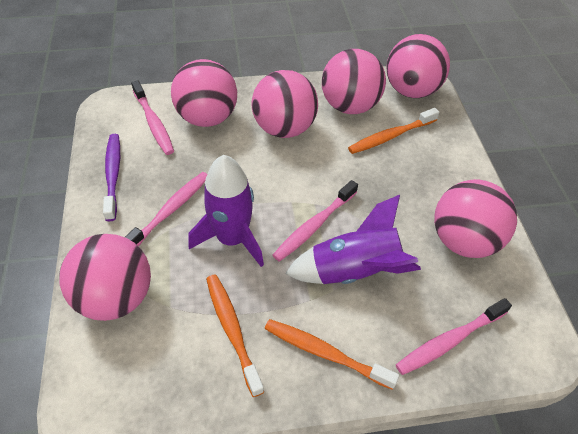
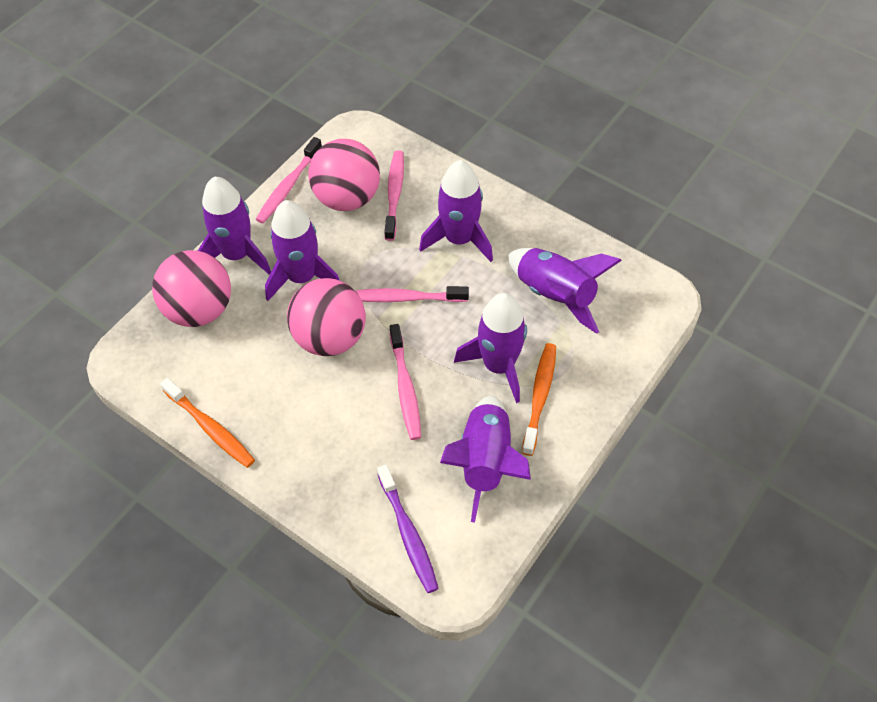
orange toothbrush: [206,274,264,397] [265,319,399,390] [348,108,439,154] = 3 -> [160,378,255,468] [522,343,556,456] = 2
pink ball: [60,234,151,321] [171,59,237,127] [252,70,318,138] [322,49,386,114] [386,34,450,98] [434,179,517,258] = 6 -> [152,250,231,327] [287,278,366,356] [308,139,380,211] = 3
purple rocket: [188,155,264,267] [285,195,421,284] = 2 -> [198,177,271,275] [265,200,340,301] [419,160,493,262] [440,396,531,523] [454,293,527,403] [508,248,622,334] = 6

